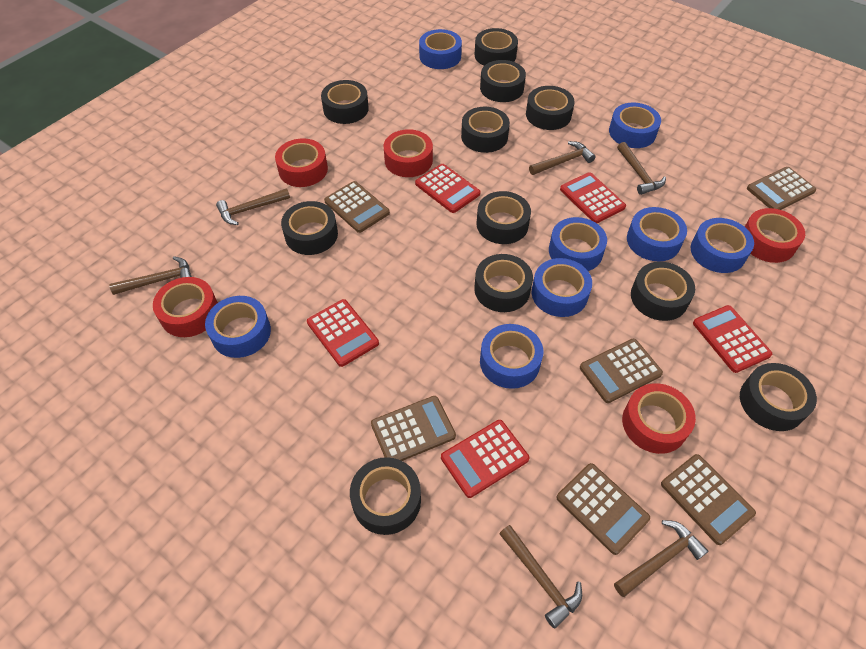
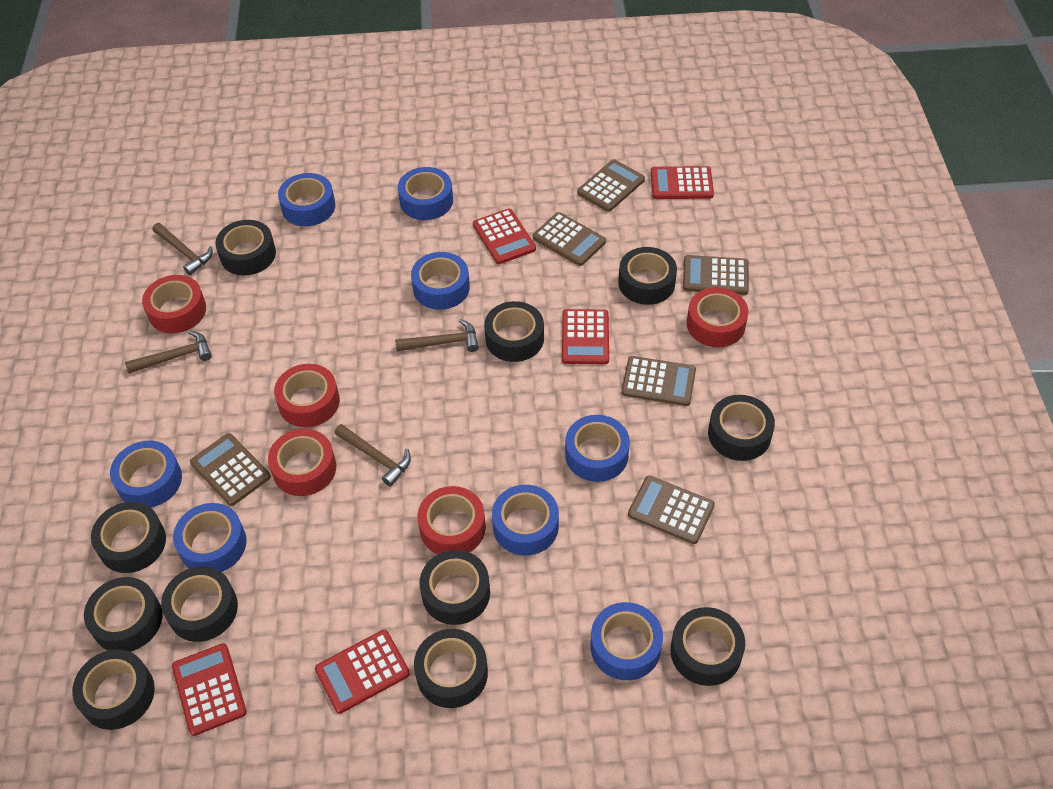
brown hammer: [109,256,192,295] [216,188,290,225] [499,525,582,629] [529,141,596,175] [614,520,709,597] [617,142,666,195] = 6 -> [125,331,212,373] [152,223,212,275] [334,424,411,487] [395,319,479,352] = 4

